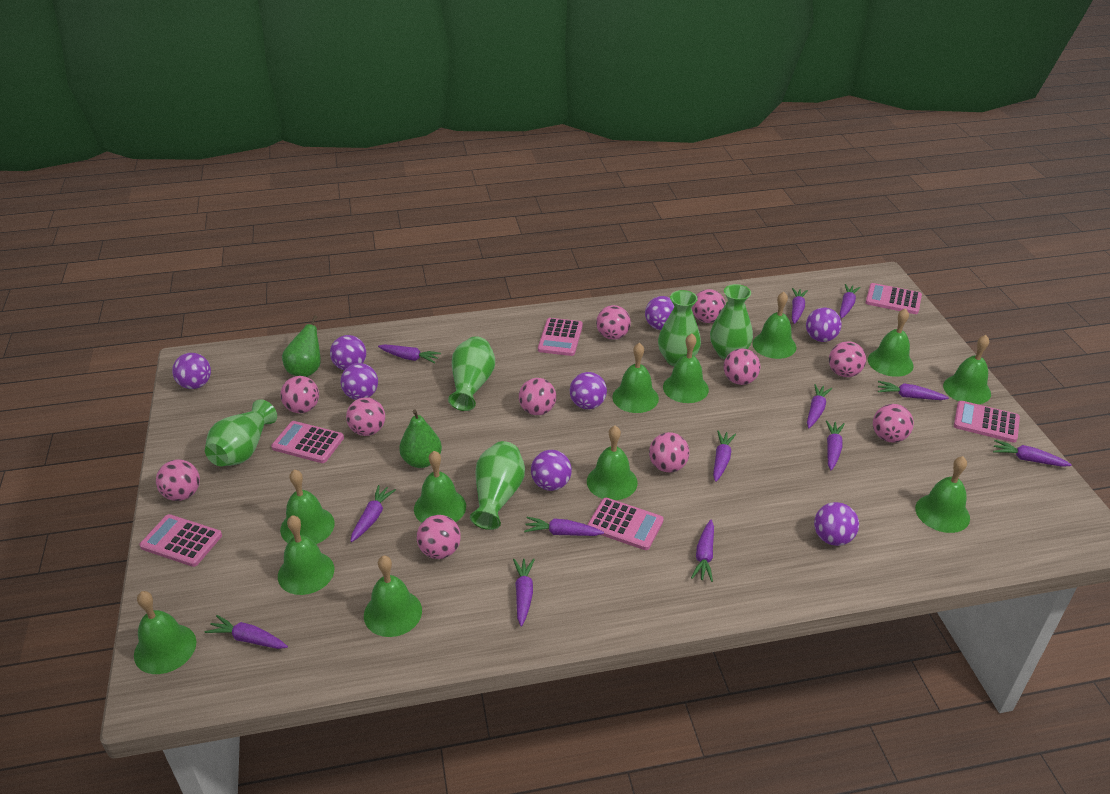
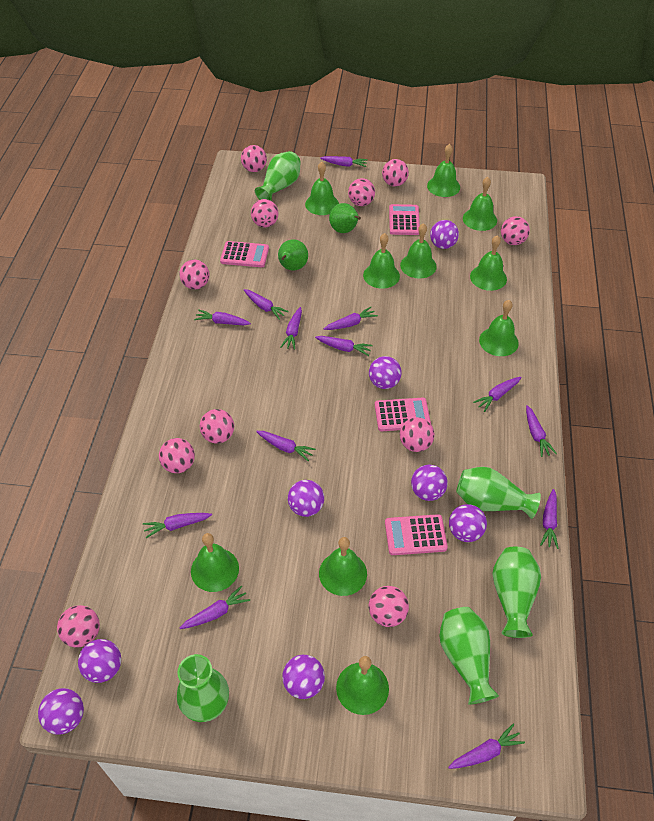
green bell: [134,591,196,674] [278,515,334,595] [280,469,335,544] [364,556,422,637] [414,451,466,523] [587,426,638,500] [612,343,659,413] [663,333,709,403] [752,292,796,359] [868,308,914,377] [915,456,970,533] [943,335,991,404] = 12 -> [191,533,239,592] [305,162,339,215] [319,537,367,596] [336,656,389,715] [363,233,400,289] [400,223,437,279] [427,144,460,197] [463,177,497,231] [470,235,507,291] [479,300,519,356] = 10
pink calculator: [139,514,222,567] [271,421,344,463] [538,318,583,356] [587,498,664,550] [865,283,922,314] [954,401,1020,443] = 6 -> [220,241,269,267] [375,398,431,431] [385,514,448,555] [389,204,420,235] = 4

